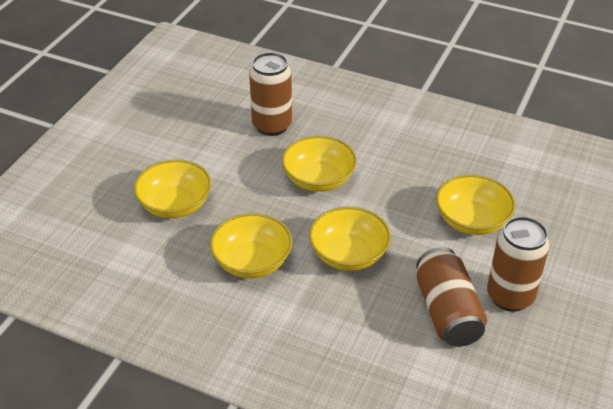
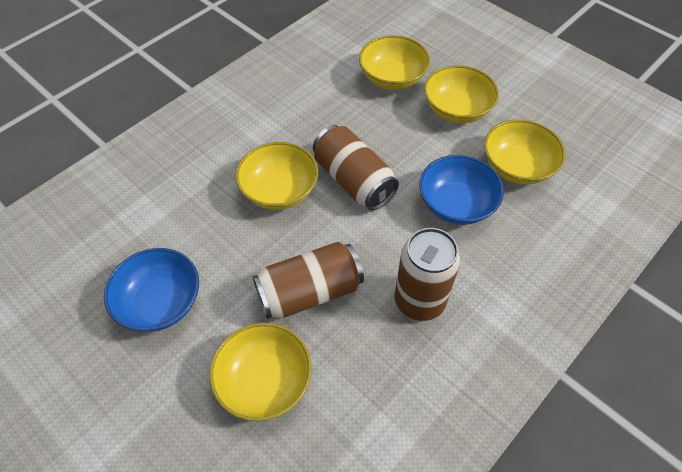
blue bowl: none = 0 -> [104,248,199,332] [419,155,504,225] = 2

